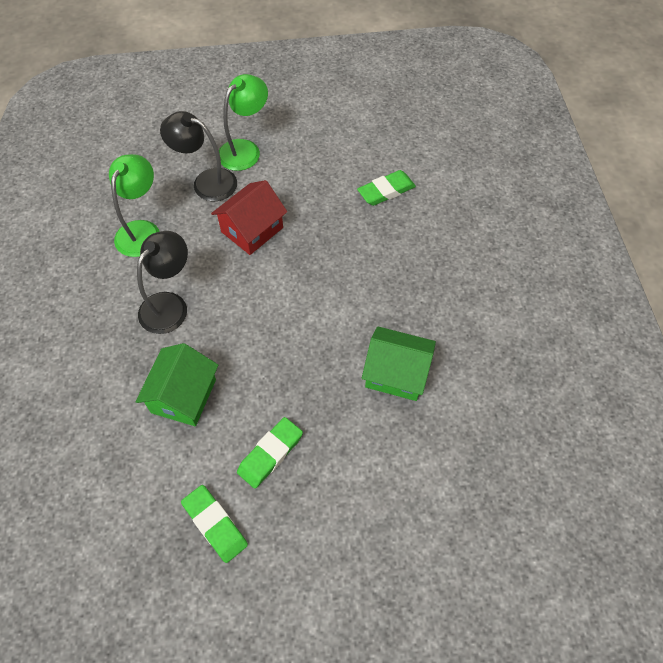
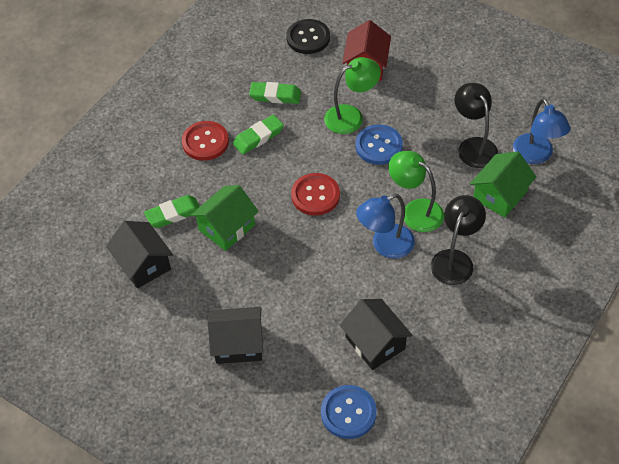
black button: none = 0 -> [286,19,330,54] = 1
black house: none = 0 -> [106,221,173,289] [208,307,263,364] [340,299,413,370] = 3
blue button: none = 0 -> [321,385,377,439] [355,124,403,165] = 2
blue lamp: none = 0 -> [356,194,415,259] [513,98,571,164] = 2
red button: none = 0 -> [182,121,229,161] [291,173,340,216] = 2

